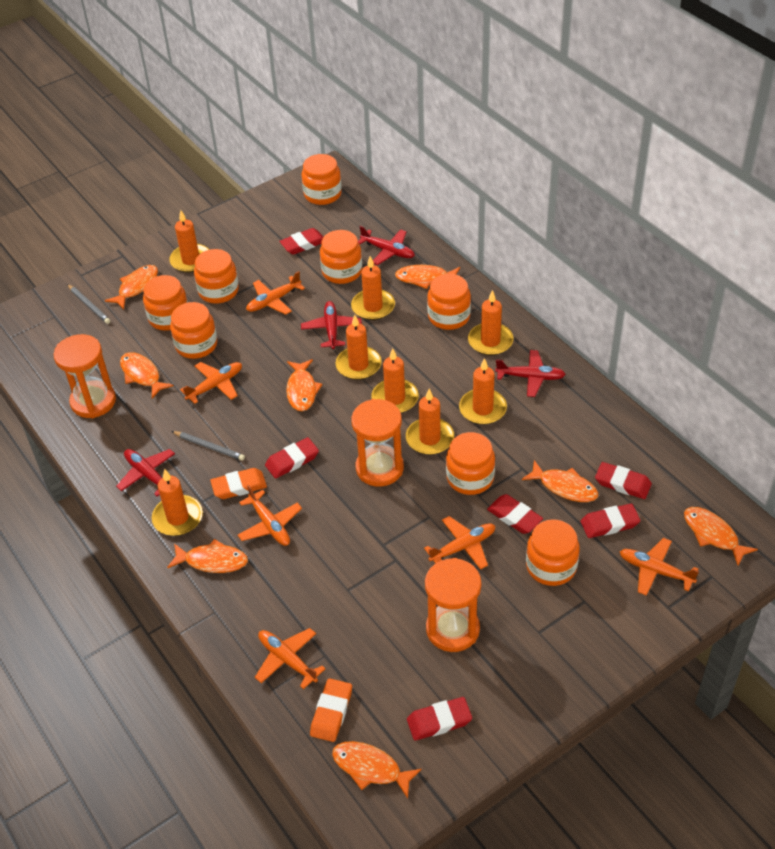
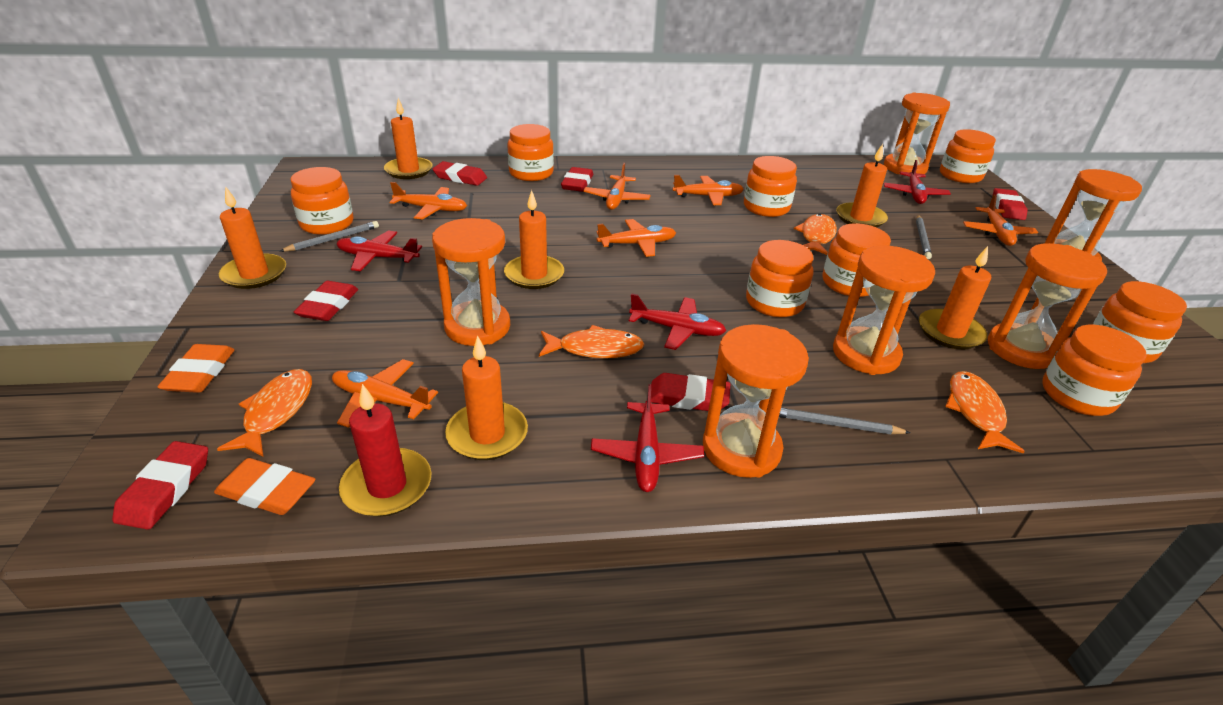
grey pencil: [67,284,110,324] [172,431,245,461] = 2 -> [279,221,379,252] [779,408,911,434] [916,215,932,259] = 3
orange candle: [152,469,203,536] [169,210,209,273] [335,315,382,380] [351,256,395,320] [371,348,419,413] [406,389,454,455] [459,358,507,425] [468,290,514,355] = 8 -> [219,186,286,289] [384,98,433,179] [445,335,528,460] [504,190,564,289] [836,144,888,228] [919,246,991,349] = 6
orange fish: [105,265,158,309] [120,352,174,399] [167,539,248,573] [286,359,323,411] [332,741,422,798] [395,265,460,289] [522,460,599,502] [684,507,758,566] = 8 -> [217,369,312,457] [539,325,644,358] [794,214,837,255] [945,371,1025,454] = 4
orange hourglass: [53,334,116,418] [351,399,404,487] [425,558,481,652] = 3 -> [432,218,510,346] [703,324,809,478] [833,245,935,375] [884,93,950,175] [988,243,1107,369] [1044,169,1142,261] = 6
red candle: none = 0 -> [339,384,432,517] = 1

